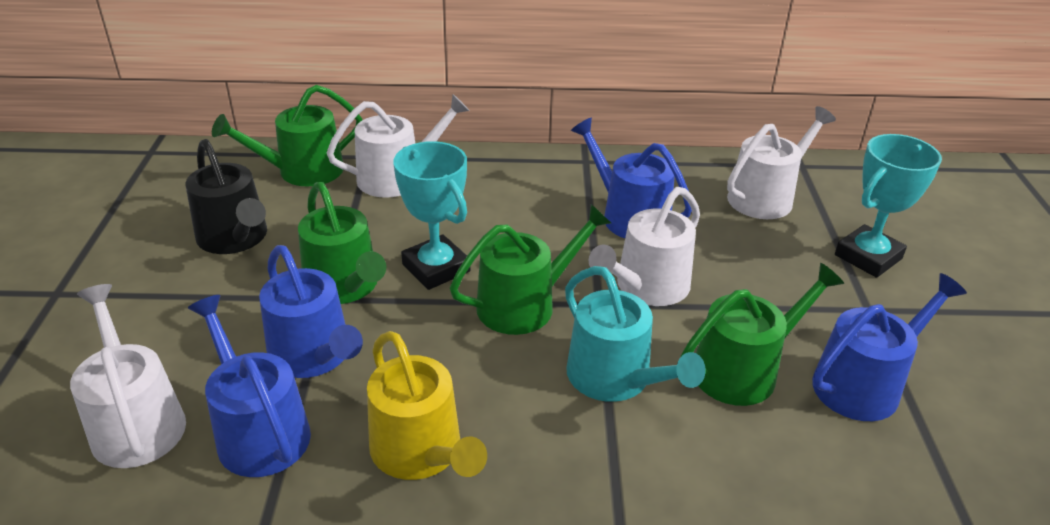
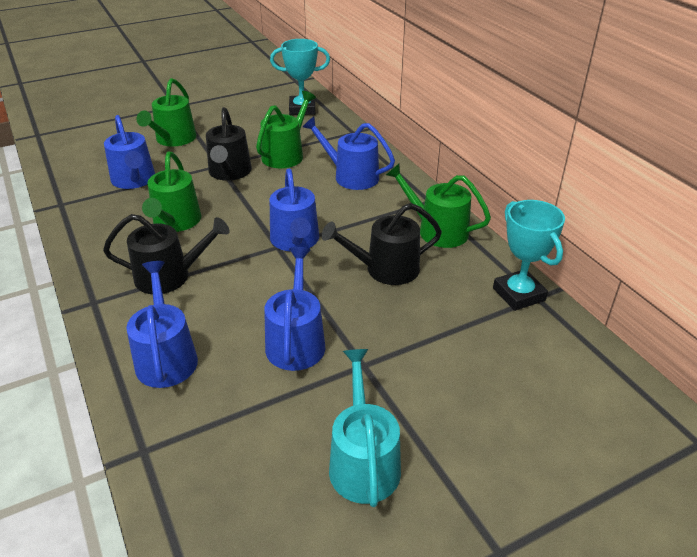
black watering can: [186,139,267,254] = 1 -> [103,214,230,294] [206,107,252,181] [321,203,442,285] = 3
blue watering can: [188,295,311,477] [259,245,363,378] [571,118,692,238] [812,273,967,421] = 4 -> [104,115,155,189] [126,261,198,388] [264,247,325,371] [270,169,319,252] [303,116,395,190] = 5
white watering can: [70,284,186,468] [327,94,470,198] [589,187,700,306] [727,106,836,219] = 4 -> none = 0
yellow watering can: [367,331,487,480] = 1 -> none = 0

